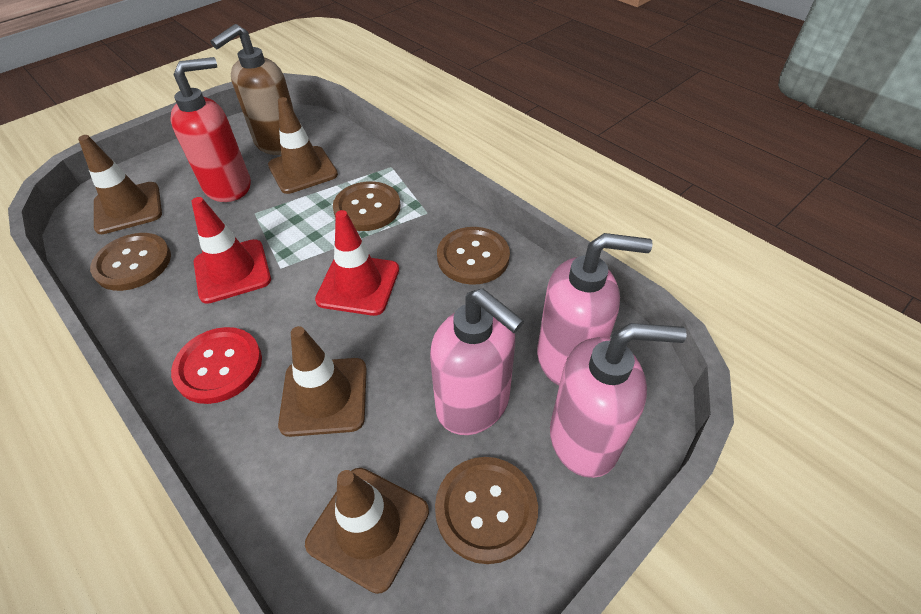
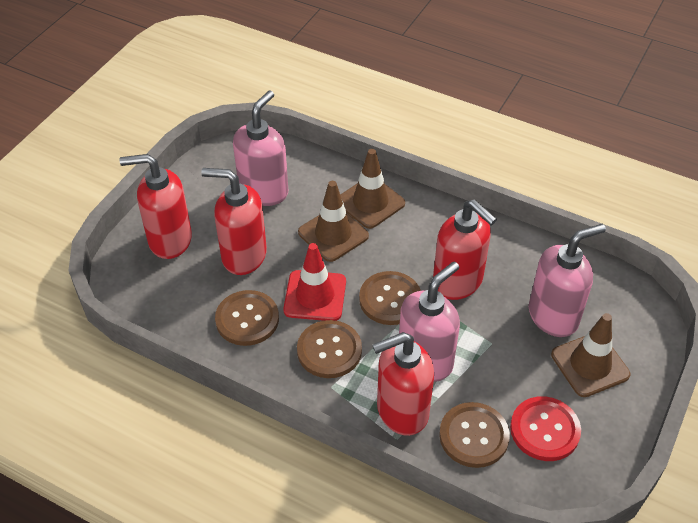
brown soap dispenser: [210,24,294,155] = 1 -> none = 0
brown traffic cone: [78,135,162,234] [268,97,338,194] [278,326,367,437] [305,468,429,594] = 4 -> [298,181,369,262] [340,149,405,229] [551,313,630,397] = 3
red soap dispenser: [171,57,251,202] = 1 -> [120,154,192,259] [201,168,267,275] [372,332,434,436] [433,199,497,300] = 4
red traffic cone: [191,197,271,304] [315,210,399,316] = 2 -> [283,243,346,321] = 1

